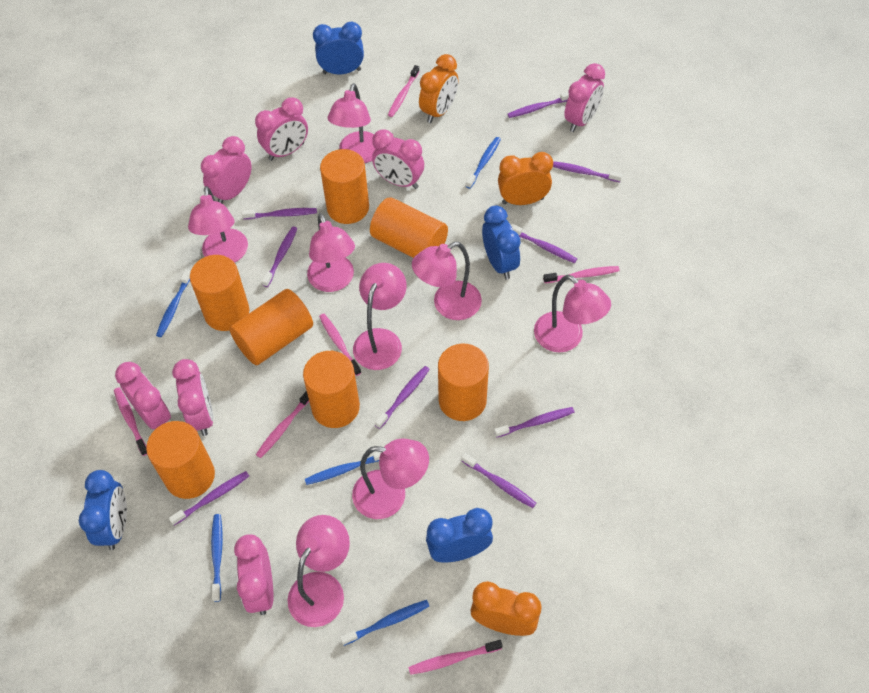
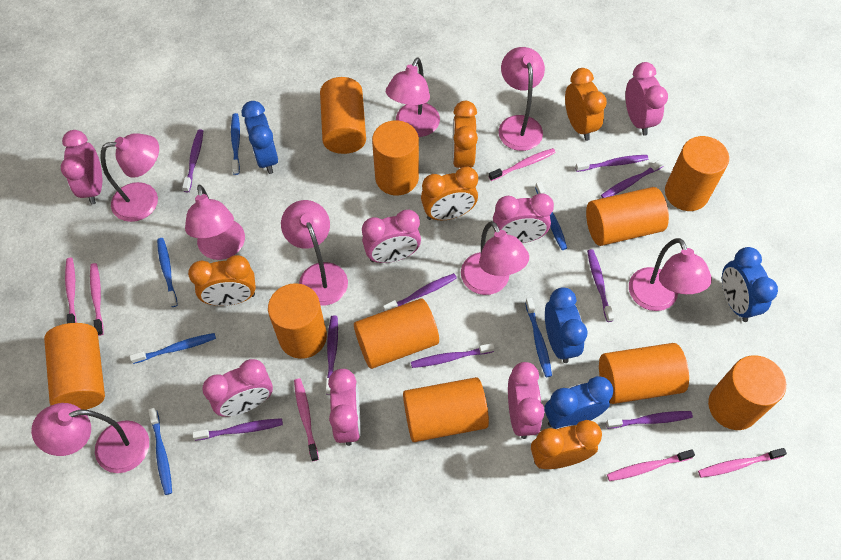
blue toothbrush: [156,269,191,337] [211,514,223,602] [305,452,381,485] [340,600,429,646] [466,137,501,189] = 5 -> [130,333,216,364] [148,408,172,495] [157,238,178,307] [231,113,240,175] [525,298,552,377] [535,182,567,250] = 6
orange clock: [419,54,458,123] [470,581,542,636] [498,152,553,205] = 3 -> [188,255,256,306] [421,167,478,220] [452,101,478,168] [531,420,602,469] [565,68,607,141] = 5
orange cylinder: [146,421,215,499] [190,255,249,331] [229,289,313,365] [303,351,360,428] [320,149,369,224] [370,197,448,258] [438,344,489,421] = 7 -> [44,323,105,410] [268,283,327,359] [320,77,366,154] [354,298,439,369] [372,120,419,195] [403,377,489,442] [586,187,669,246] [599,343,689,404] [665,136,729,211] [708,355,786,430] = 10

